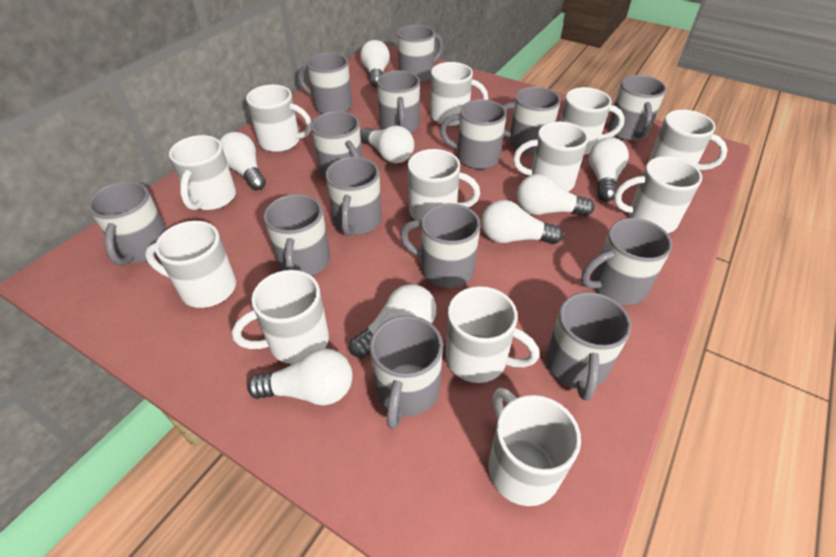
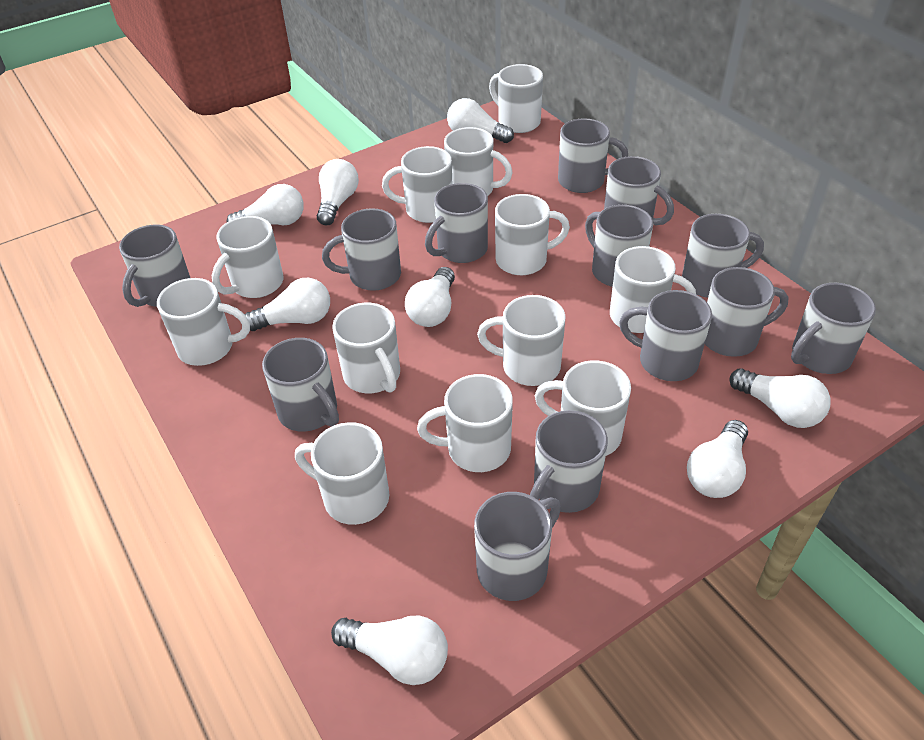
grey mug: [88,181,167,266] [264,194,330,276] [298,53,352,114] [311,111,362,179] [326,157,382,236] [370,315,443,429] [377,70,420,133] [397,25,443,83] [400,203,480,288] [440,99,507,169] [503,87,561,154] [546,292,631,401] [581,218,672,305] [608,75,666,141] = 14 -> [119,225,190,307] [262,338,339,432] [322,208,401,291] [425,183,488,263] [474,492,561,601] [530,410,608,513] [558,118,629,193] [585,205,653,287] [604,156,674,225] [619,290,712,381] [682,214,764,298] [705,267,789,357] [791,283,876,374] = 13

